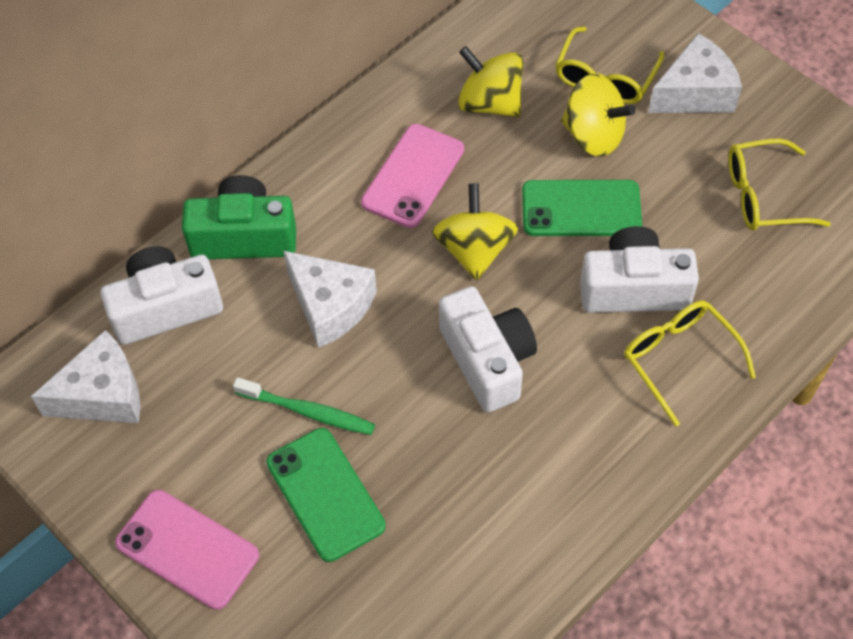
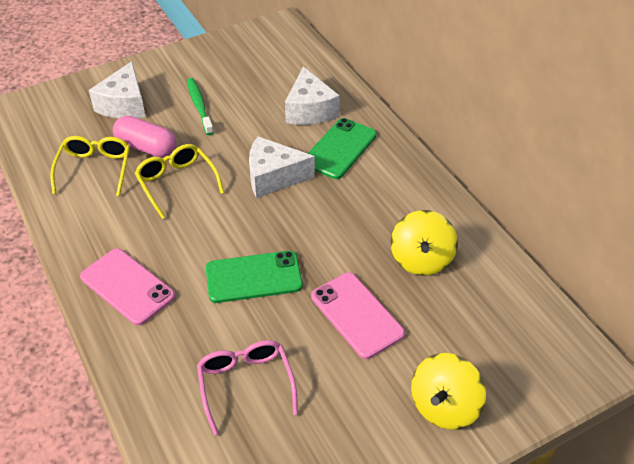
green camera: [182,175,296,259] = 1 -> none = 0
pink capsule: none = 0 -> [113,116,177,158] = 1
pink glasses: none = 0 -> [197,340,298,435] = 1
white camera: [100,246,223,345] [439,286,537,413] [580,226,699,313] = 3 -> none = 0
yellow glasses: [555,26,664,104] [624,301,756,427] [728,139,831,230] = 3 -> [50,136,130,196] [135,144,224,219] = 2
yellow spinning top: [432,184,518,280] [458,46,523,117] [561,74,635,157] = 3 -> [391,210,458,276] [411,353,486,430] = 2

